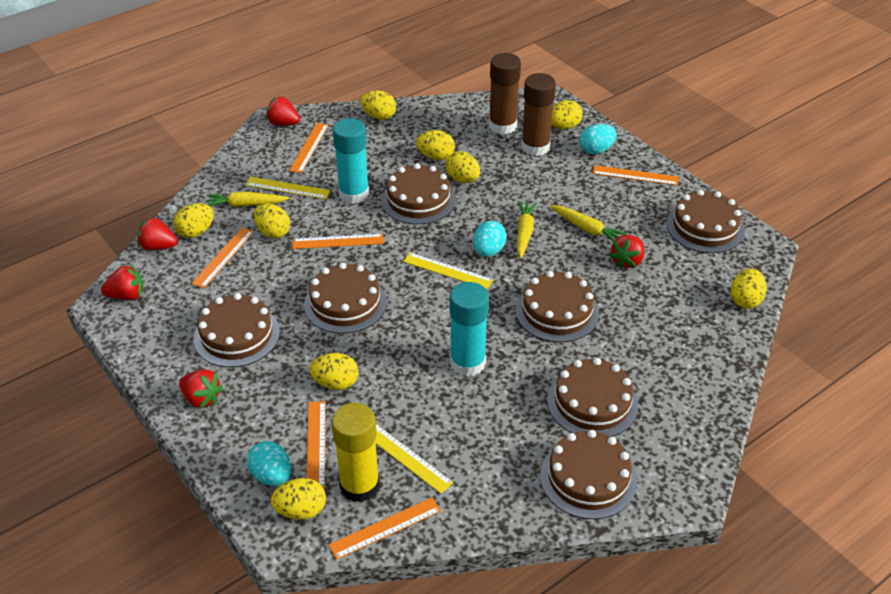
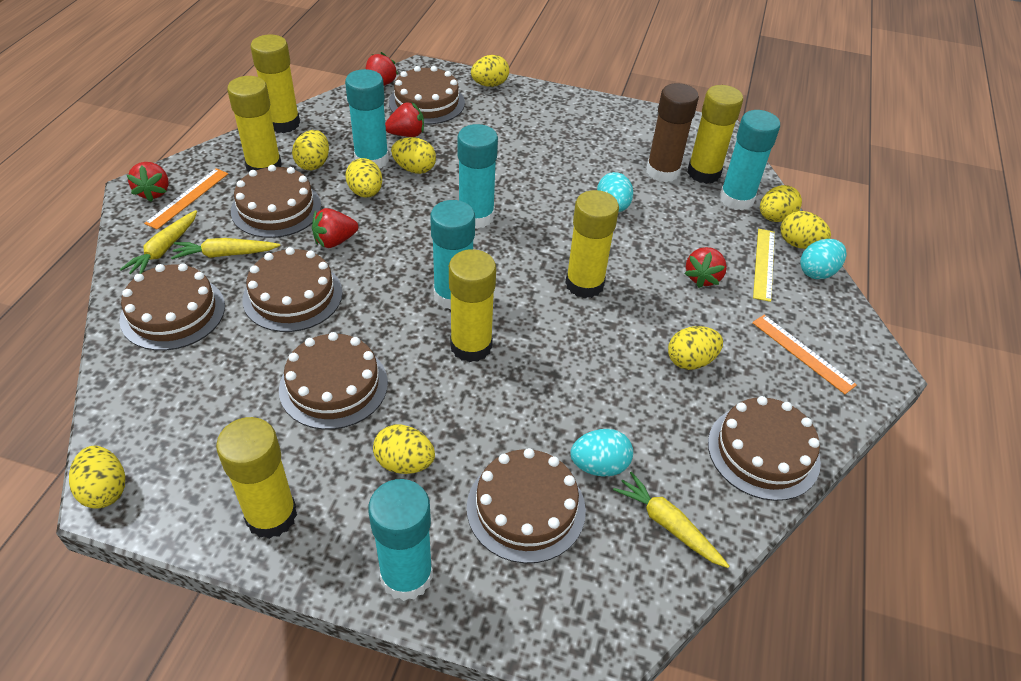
brown glue stick: [489,53,521,134] [521,73,556,156] = 2 -> [646,83,699,182] = 1
orange ruler: [191,228,254,288] [289,123,329,173] [293,234,384,249] [307,401,326,489] [329,497,441,560] [593,165,679,186] = 6 -> [144,168,228,230] [752,315,857,394] = 2
turquoise glue stick: [333,118,369,204] [450,282,489,377] = 2 -> [345,69,389,169] [368,479,433,601] [430,200,475,309] [457,124,498,229] [719,110,780,210] = 5
yellow glue stick: [331,403,380,502] = 1 -> [216,417,297,539] [227,76,282,172] [251,34,300,133] [449,249,496,362] [565,190,619,298] [687,85,743,184] = 6
yellow ruler: [245,177,330,199] [375,424,453,494] [403,252,494,289] = 3 -> [753,229,775,302] = 1

